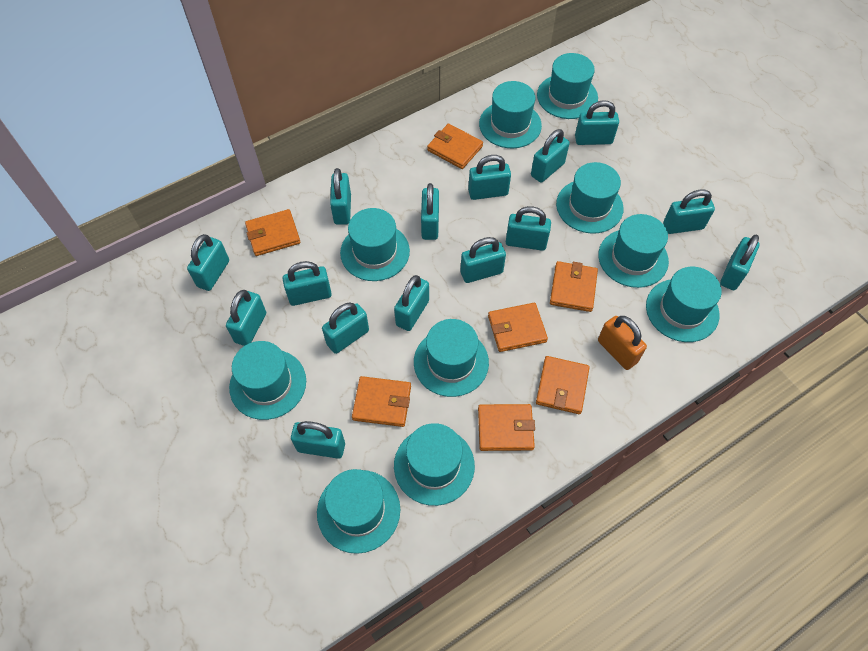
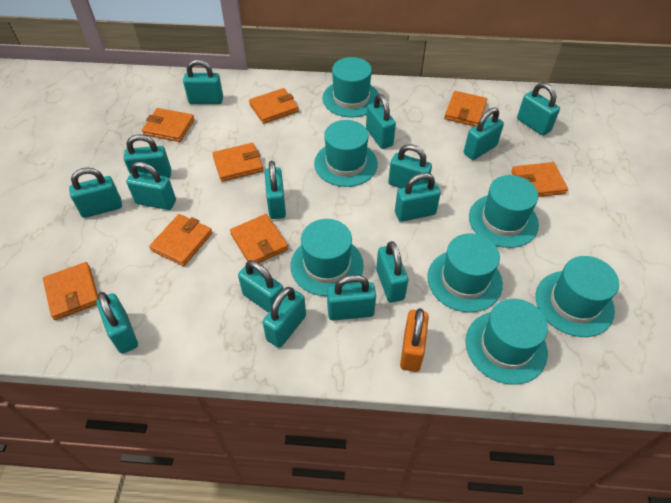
orange wallet: [245,209,300,256] [352,376,411,427] [427,124,483,169] [478,404,535,451] [488,303,548,352] [536,356,590,414] [550,261,598,312] = 7 -> [43,262,98,320] [142,108,195,142] [149,214,212,266] [212,143,263,182] [230,214,288,263] [249,88,299,124] [444,91,487,126] [511,162,568,197] = 8
turquoise hat: [229,341,306,420] [317,469,400,554] [340,208,410,281] [394,423,475,506] [414,319,489,397] [479,81,542,148] [537,53,598,119] [556,162,624,234] [598,214,669,288] [646,267,722,342] = 10 -> [291,219,364,296] [314,120,378,187] [323,57,379,118] [427,233,503,312] [466,299,548,385] [469,175,539,248] [536,256,619,337] = 7

